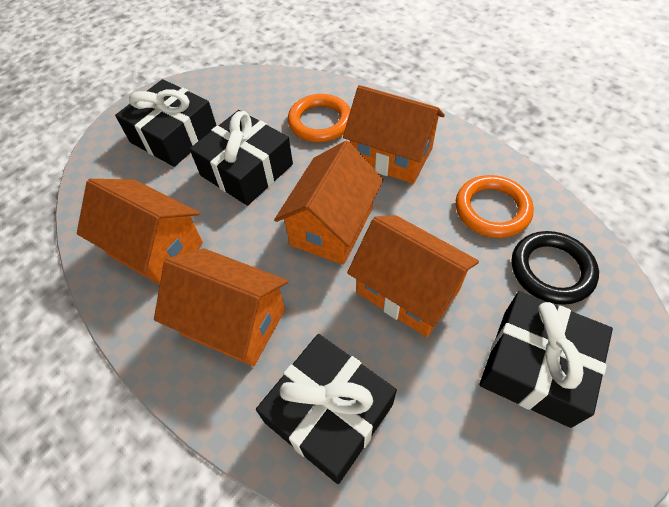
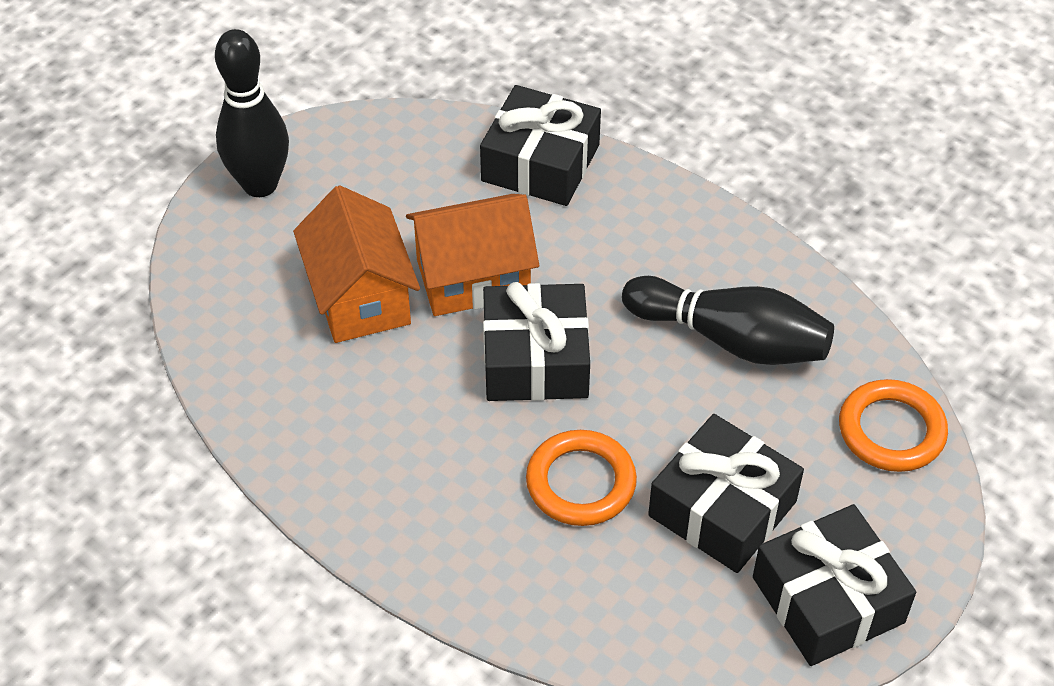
black bowling pin: none = 0 -> [215,29,289,197] [622,276,834,365] = 2
black ring: [512,231,599,305] = 1 -> none = 0
orange house: [77,179,203,285] [154,248,288,366] [274,141,384,265] [343,85,445,184] [347,215,479,337] = 5 -> [293,185,420,343] [406,194,539,316] = 2

